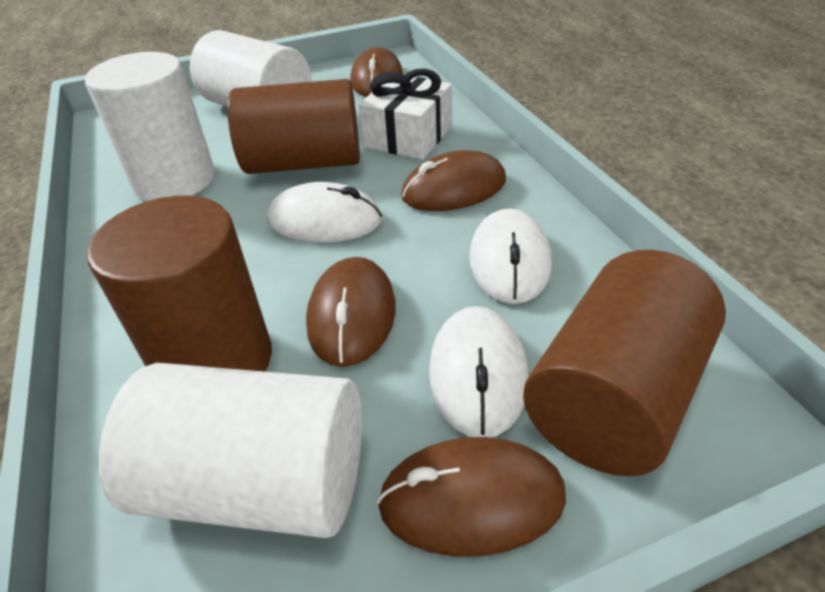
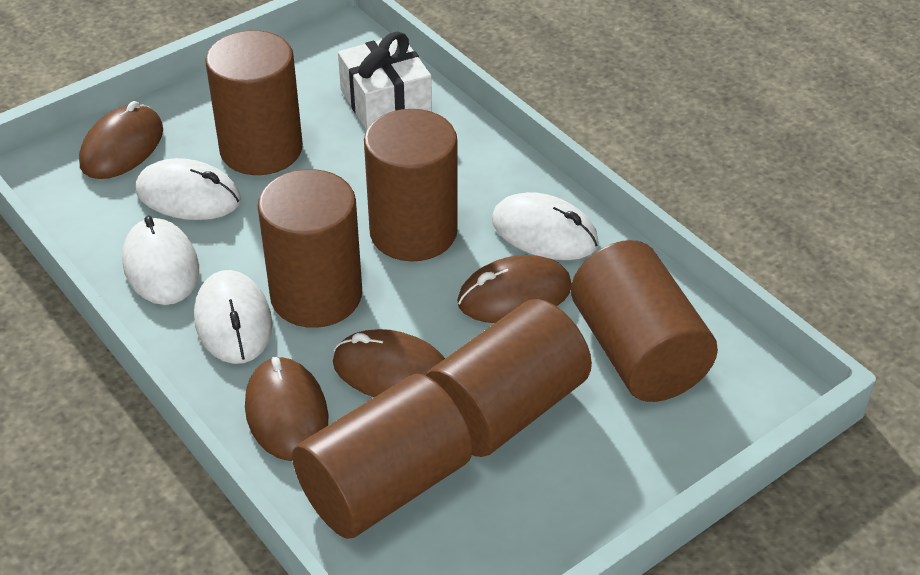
brown cylinder: [87,195,272,371] [228,79,360,174] [523,250,726,477] = 3 -> [205,30,303,175] [258,169,362,328] [292,374,473,539] [364,109,458,261] [426,299,592,457] [571,240,718,402] = 6
white cylinder: [85,52,215,201] [99,363,362,538] [190,30,312,107] = 3 -> none = 0
white mouse: [267,182,382,242] [429,306,528,438] [469,208,552,304] = 3 -> [122,216,199,305] [136,158,241,220] [194,270,272,364] [492,192,599,260] = 4

